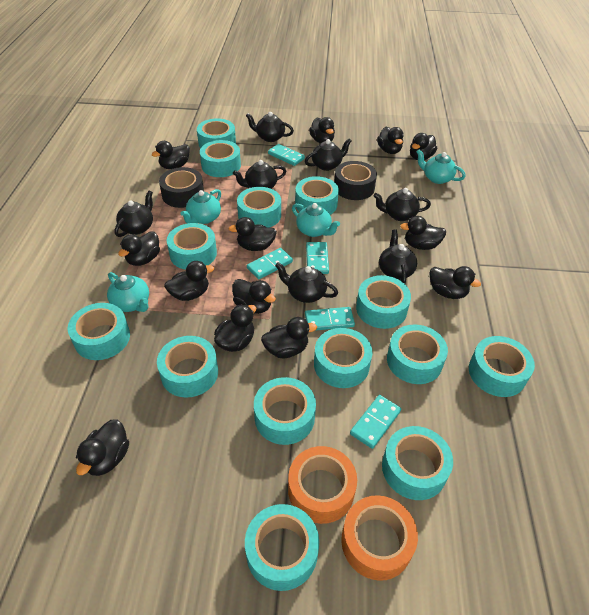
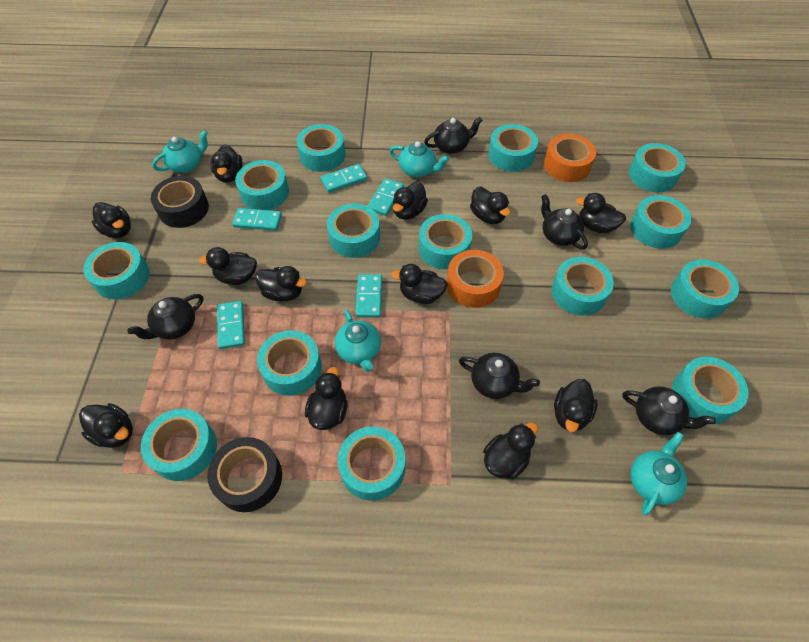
black duck: [76,419,129,476] [118,231,160,266] [152,141,190,169] [164,261,214,301] [214,304,256,352] [228,217,277,251] [232,279,276,314] [261,317,317,358] [309,117,335,143] [377,127,404,154] [400,216,446,250] [410,133,437,160] [430,266,481,299] = 13 -> [79,403,133,448] [92,202,131,238] [199,247,257,285] [210,144,243,183] [255,266,307,301] [305,367,347,430] [391,264,448,304] [393,182,428,220] [470,187,511,224] [483,422,538,479] [554,379,597,432] [576,193,626,233] = 12
black teapot: [115,191,153,237] [233,160,286,189] [246,112,294,142] [275,262,338,303] [305,138,351,171] [374,188,431,221] [379,230,417,284] = 7 -> [127,294,203,339] [424,117,482,154] [459,353,540,399] [541,194,588,250] [622,386,716,435] = 5

